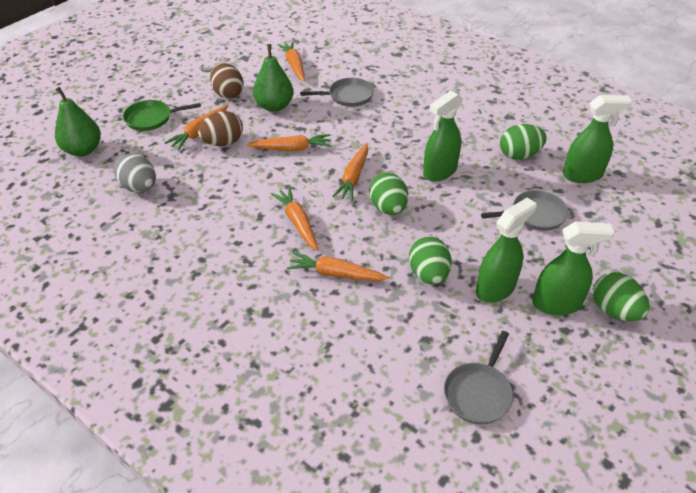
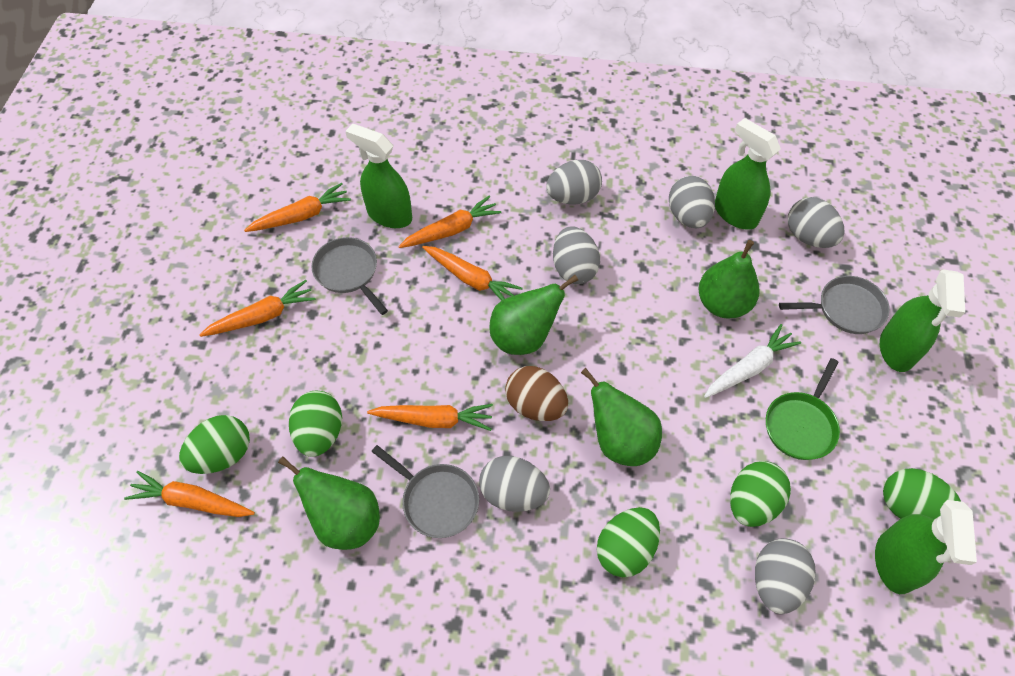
brown egg: [198,111,243,146] [210,63,243,99] = 2 -> [505,366,568,421] = 1
green egg: [369,173,408,215] [409,236,451,285] [500,124,547,160] [593,272,650,321] = 4 -> [179,415,250,474] [289,391,342,457] [597,507,660,577] [730,461,791,527] [883,468,961,520] = 5
green pear: [55,87,101,156] [253,44,293,112] = 2 -> [278,456,380,550] [489,275,578,355] [581,368,662,466] [698,240,760,319] = 4
grey egg: [114,153,156,192] = 1 -> [479,456,550,512] [546,160,602,205] [553,226,600,284] [669,176,715,228] [755,538,816,614] [788,197,844,248] = 6
white carrot: none = 0 -> [704,324,801,398] = 1

